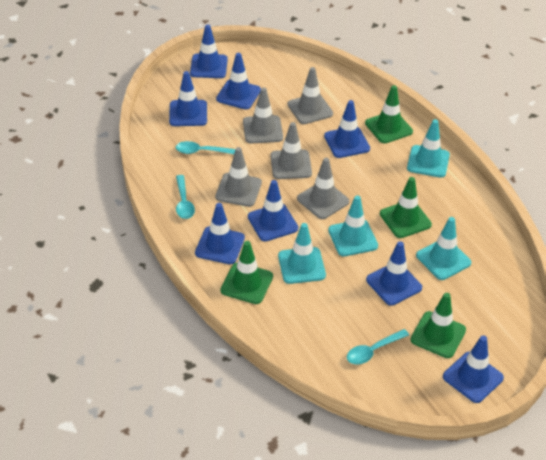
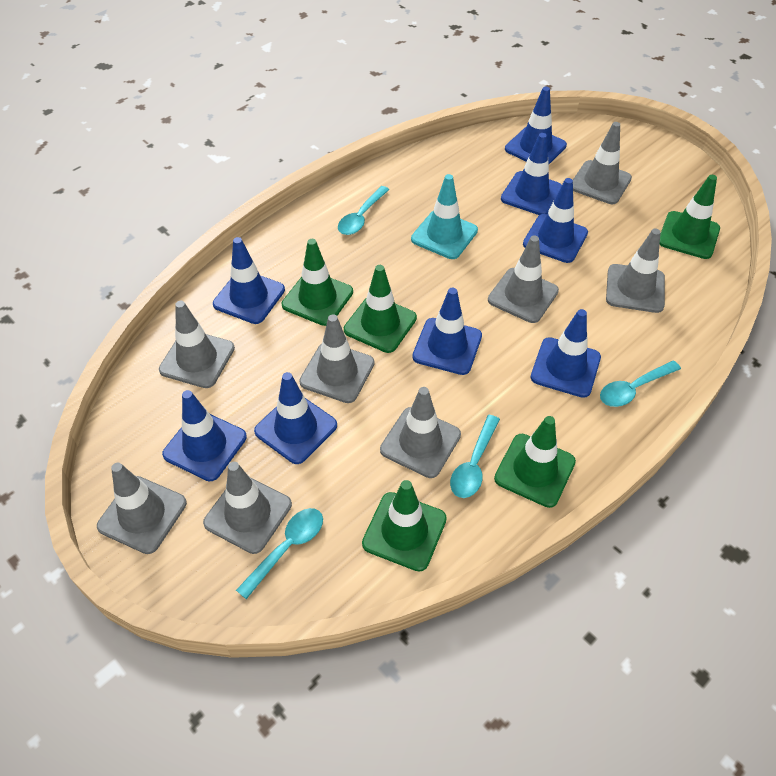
green traffic cone: [221,241,273,304] [365,85,413,143] [380,177,432,238] [411,293,466,358] = 4 -> [282,239,353,326] [344,265,417,353] [362,480,447,572] [494,416,576,508] [659,175,720,259] = 5
grey traffic cone: [215,147,262,207] [243,87,283,144] [270,122,312,179] [287,67,333,124] [297,158,349,219] = 5 -> [97,463,187,554] [159,301,235,388] [203,462,292,554] [299,314,375,403] [380,387,461,478] [488,235,559,323] [573,122,632,204] [606,229,665,313] = 8
turquoise spoon: [176,141,235,154] [176,175,195,219] [347,329,409,364] = 3 -> [236,508,323,599] [338,186,389,235] [450,415,500,498] [600,361,681,407] = 4
turquoise traffic cone: [278,223,326,284] [328,196,378,256] [407,119,450,178] [416,217,471,280] = 4 -> [411,174,478,259] = 1

